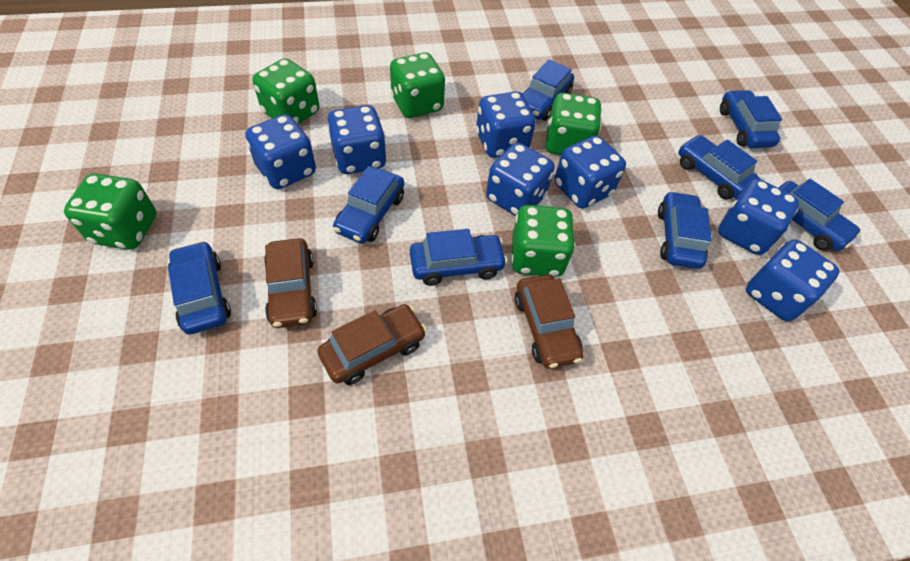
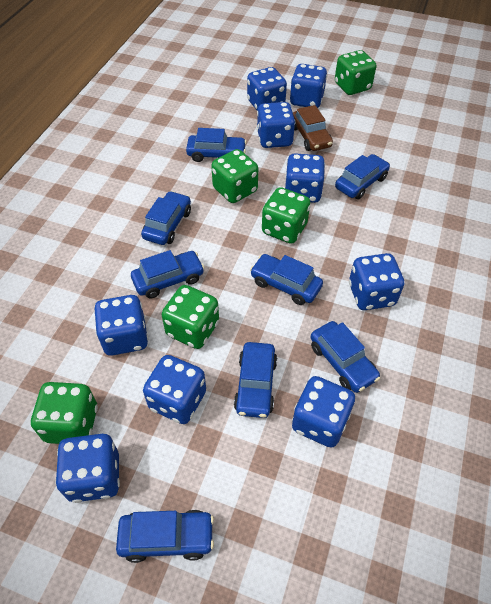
blue dice: [245,114,316,189] [327,105,387,174] [476,91,536,158] [486,143,555,216] [554,135,626,208] [718,179,799,255] [746,239,839,321] = 7 -> [55,434,120,503] [95,295,148,356] [143,355,206,424] [247,67,287,110] [257,102,295,148] [285,153,325,203] [290,64,327,108] [292,376,355,448] [349,253,404,310] = 9
brown car: [264,238,317,328] [317,304,427,385] [515,274,583,369] = 3 -> [293,105,333,151] = 1

